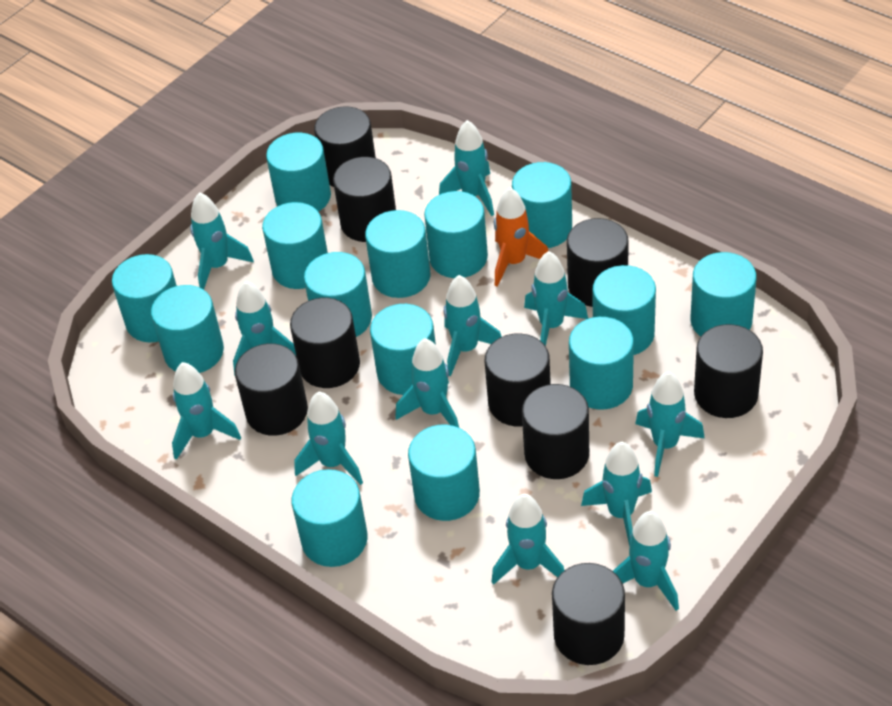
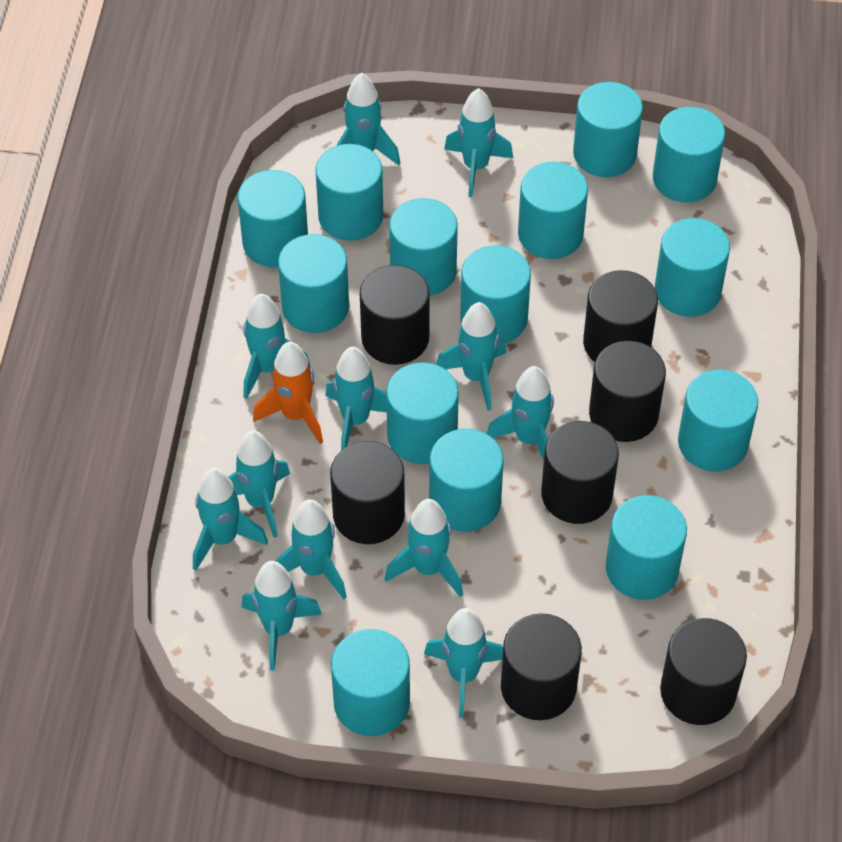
black cylinder: [235,343,308,436] [290,298,360,388] [314,106,376,187] [333,157,396,242] [485,333,551,427] [522,384,589,479] [552,563,625,665] [567,218,629,307] [694,324,763,418] = 9 -> [330,441,405,544] [360,265,430,365] [501,613,582,720] [541,421,619,524] [583,270,658,362] [589,341,666,442] [660,618,747,725] = 7

